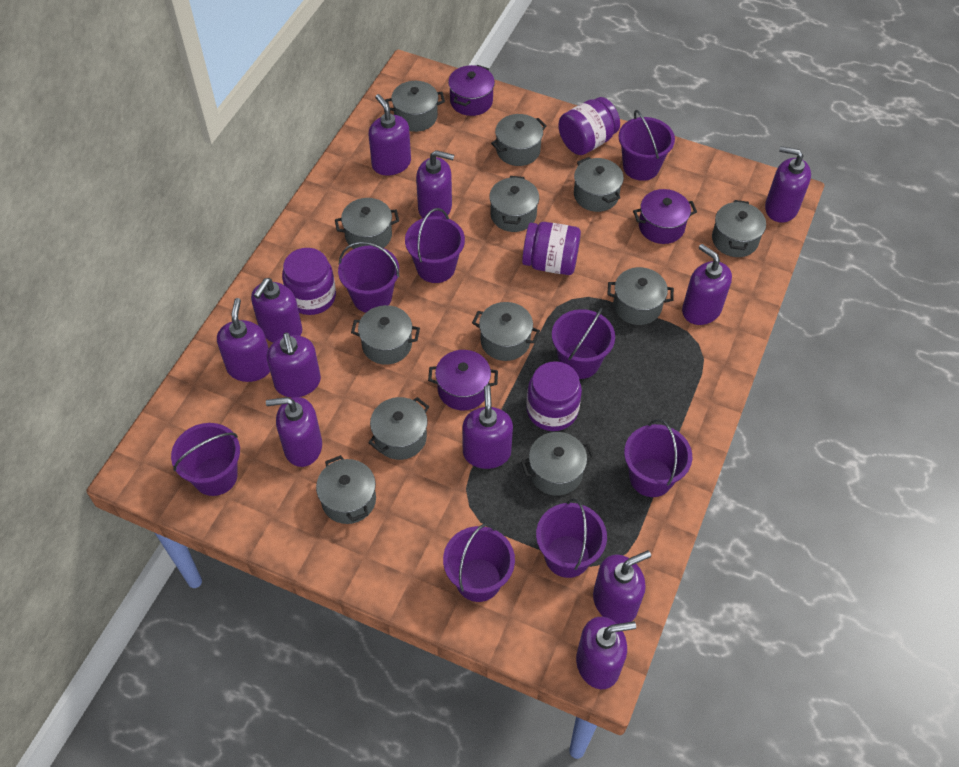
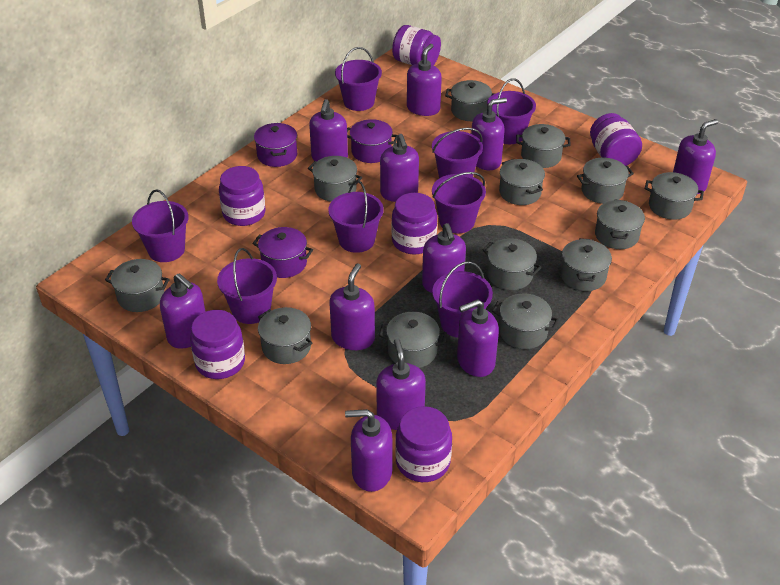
grey pot: [316,455,376,524] [335,198,399,249] [351,305,420,365] [368,397,429,460] [385,81,445,132] [472,302,540,361] [489,176,539,232] [491,114,547,166] [521,432,595,496] [574,157,624,212] [607,267,674,325] [712,200,766,257] = 12 -> [105,259,170,312] [258,307,312,364] [308,156,362,202] [379,312,447,368] [445,80,496,121] [482,238,542,290] [492,293,559,349] [499,159,545,205] [516,124,571,168] [560,238,612,291] [577,158,634,204] [595,199,645,249] [645,172,704,220] = 13
purple jar: [282,248,336,315] [522,222,581,275] [526,361,582,431] [558,97,620,155] = 4 -> [190,310,245,379] [219,166,265,226] [392,25,441,65] [392,193,437,255] [395,406,452,482] [590,113,642,166] = 6

